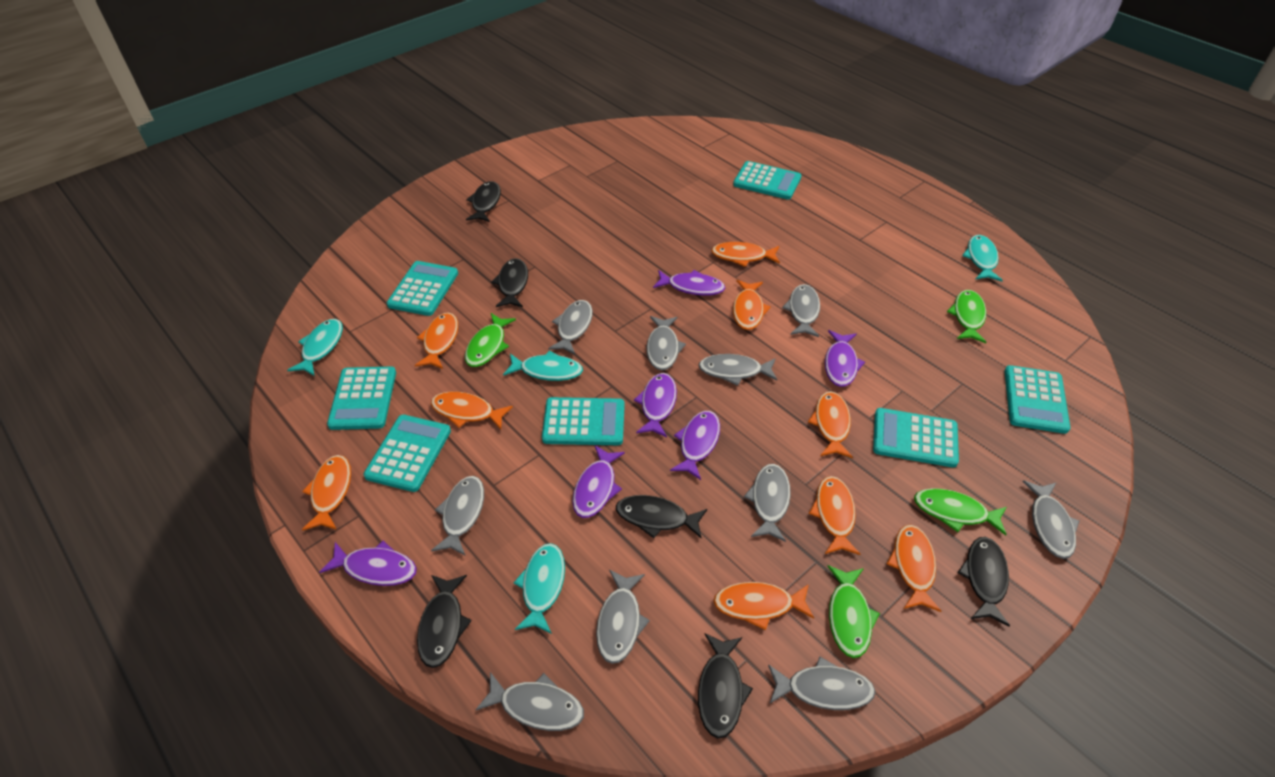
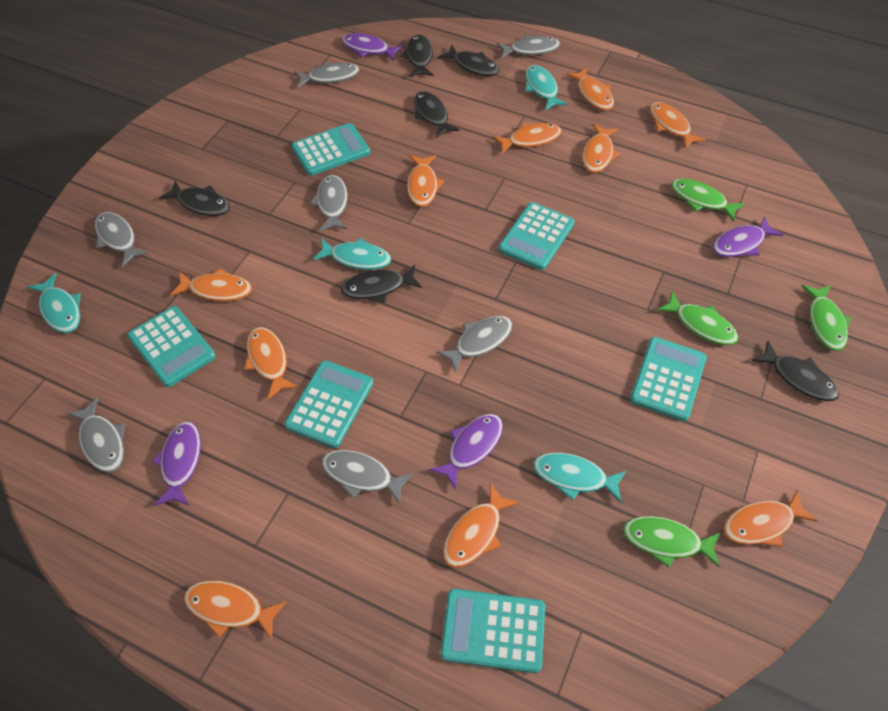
grey fish: [431,476,484,555] [475,672,584,731] [548,300,593,355] [596,570,650,664] [647,316,686,370] [699,354,777,386] [744,464,791,542] [768,657,875,710] [782,284,820,337] [1023,480,1080,559] = 10 -> [67,397,125,473] [95,212,149,267] [294,62,360,88] [310,175,348,231] [321,450,414,504] [436,316,513,373] [497,35,560,58] = 7
orange fish: [302,455,351,531] [415,312,458,369] [431,392,513,429] [711,242,780,267] [714,582,814,630] [733,280,771,330] [808,391,853,458] [809,476,860,555] [887,524,941,612] = 9 -> [171,268,252,301] [184,581,286,639] [244,327,298,399] [407,155,444,207] [443,484,519,568] [493,123,562,154] [566,68,614,110] [582,124,620,173] [650,102,706,149] [723,490,818,547] = 10
purple fish: [319,541,417,586] [572,445,625,518] [634,373,677,437] [653,270,725,296] [670,411,720,480] [825,330,865,387] = 6 -> [152,421,201,506] [342,33,403,61] [429,414,503,490] [713,216,783,257] = 4
turquoise calculator: [327,367,396,430] [364,415,451,492] [387,261,458,316] [542,397,625,445] [733,161,802,199] [873,408,959,468] [1005,365,1070,434] = 7 -> [128,306,216,387] [285,360,374,448] [292,123,370,176] [441,589,545,673] [499,202,575,270] [630,337,707,421] = 6

